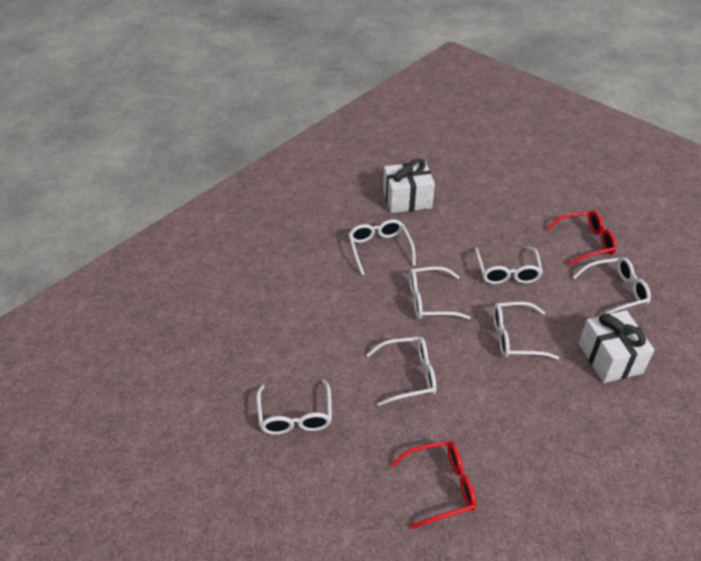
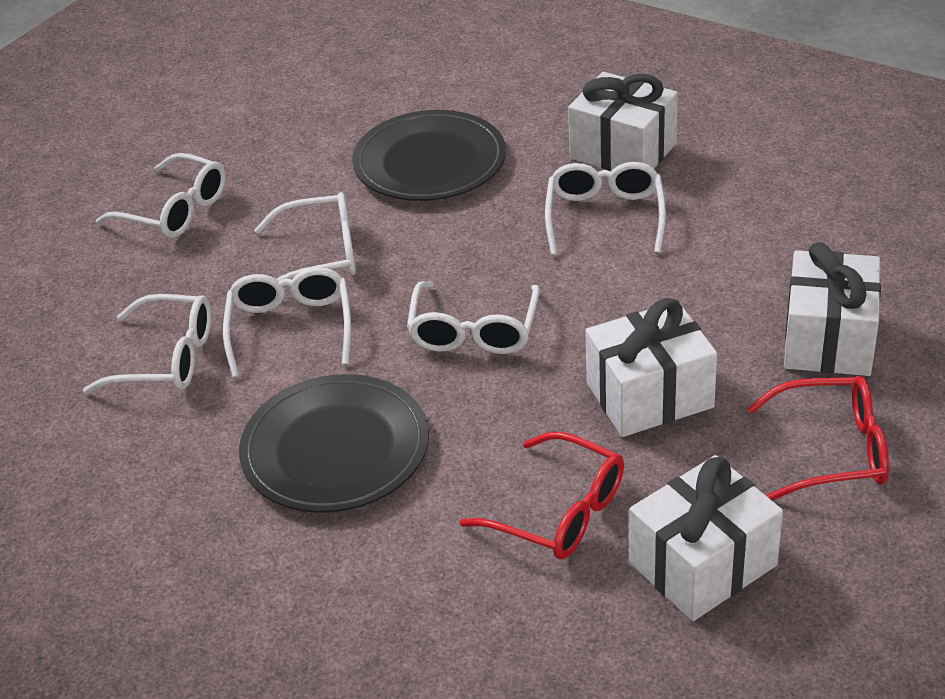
black plate: none = 0 -> [239,374,429,513] [352,110,506,201] = 2
white gift: [383,159,435,213] [579,310,655,383] = 2 -> [568,72,678,171] [585,298,717,437] [629,455,783,621] [784,242,881,376] = 4
white glasses: [257,379,332,435] [348,219,416,275] [366,337,436,406] [409,267,471,320] [475,247,543,284] [493,302,559,360] [573,257,651,316] = 7 -> [83,294,211,394] [96,153,226,238] [223,268,351,377] [254,192,356,281] [407,281,540,354] [545,162,666,255] = 6

